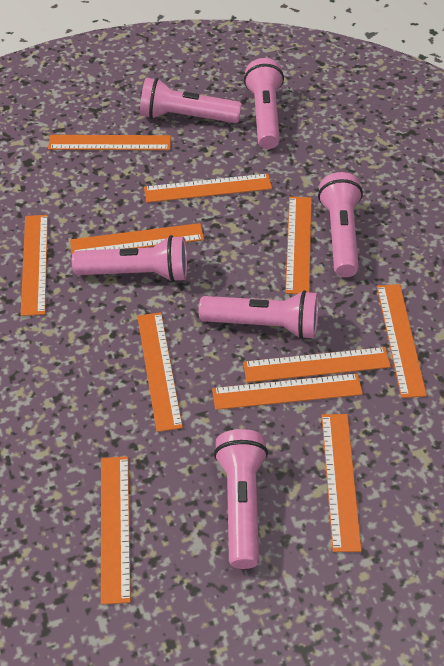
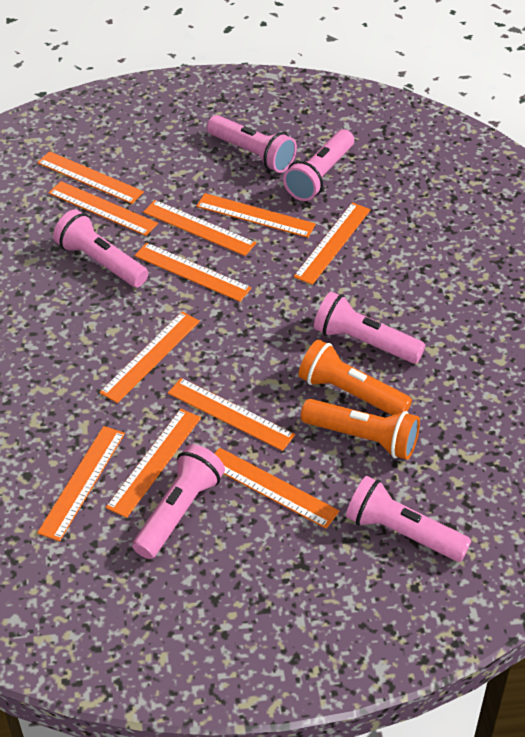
orange flashlight: none = 0 -> [298,339,412,415] [301,399,420,460] = 2

